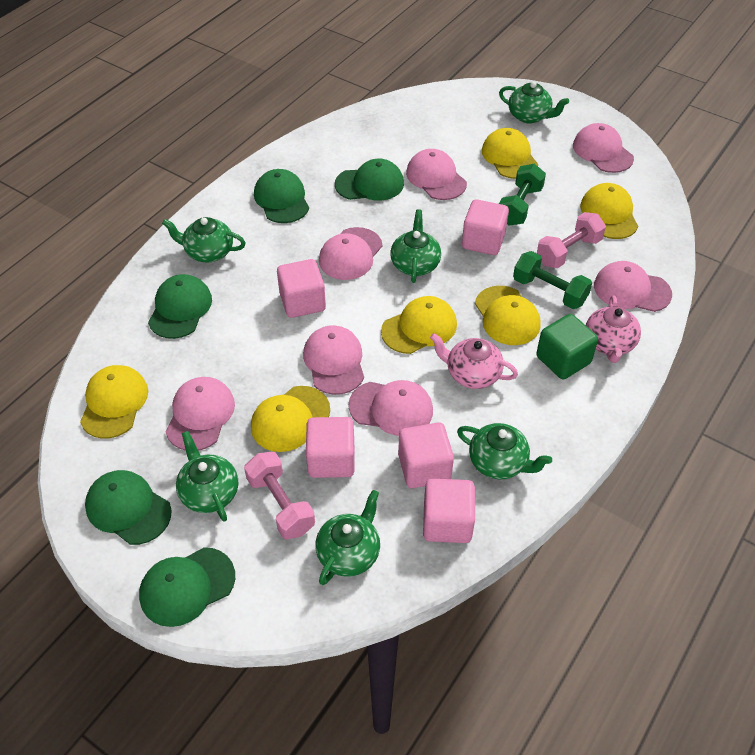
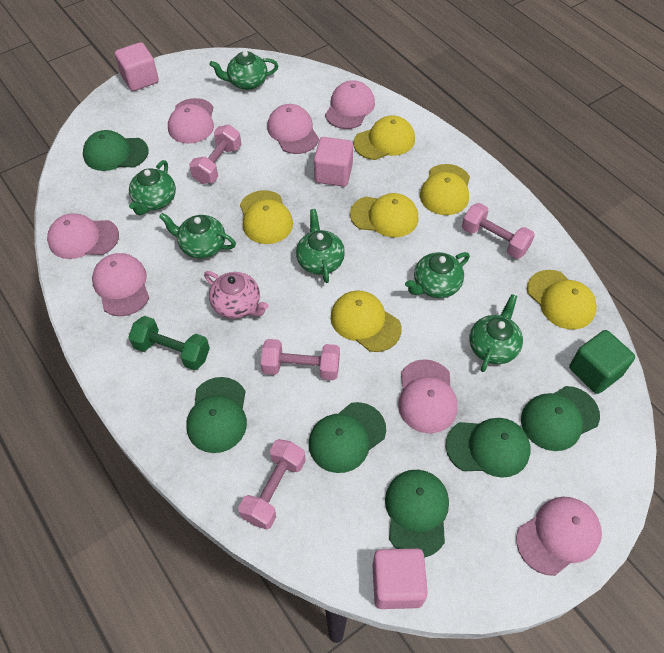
green cap: [85,470,172,545] [139,547,235,627] [148,274,212,339] [254,169,309,223] [335,159,404,201] = 5 -> [83,130,149,171] [186,377,247,453] [309,402,386,473] [385,470,449,558] [446,418,531,478] [521,386,600,451] = 6
green dumbbell: [499,164,546,226] [513,251,592,309] = 2 -> [128,316,210,370] = 1
pink cube: [277,259,326,318] [306,417,355,478] [398,422,454,488] [423,478,475,543] [462,199,509,255] = 5 -> [115,42,159,91] [314,137,353,187] [372,548,428,609] = 3
pink dumbbell: [244,452,315,540] [537,212,606,268] = 2 -> [189,125,242,184] [238,439,306,530] [261,339,340,380] [462,203,535,259] = 4
pink teapot: [430,333,518,389] [586,295,641,363] = 2 -> [204,271,269,319] = 1

